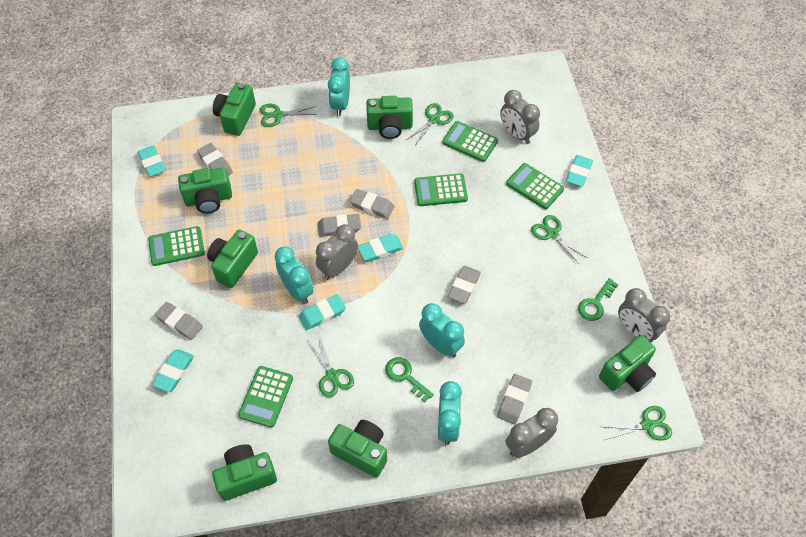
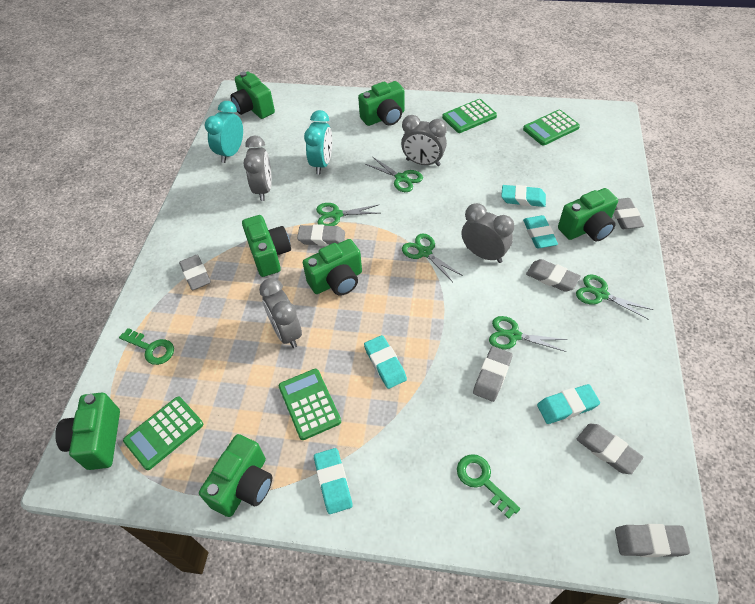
green calculator: [148,226,205,266] [238,366,293,428] [414,173,468,206] [442,121,498,162] [506,163,564,209] = 5 -> [123,397,203,470] [279,369,341,440] [442,99,497,133] [523,110,580,146] = 4
grey eraser: [155,302,203,340] [197,143,233,176] [317,214,361,237] [350,189,394,219] [448,266,481,303] [497,374,532,424] = 6 -> [179,255,211,290] [297,224,345,246] [473,346,513,402] [526,259,581,292] [577,424,643,474] [614,198,644,229] [615,524,690,557] = 7
turquoise clock: [275,247,313,304] [328,58,350,116] [419,303,465,357] [438,381,462,445] = 4 -> [205,101,243,163] [304,110,332,174] = 2

